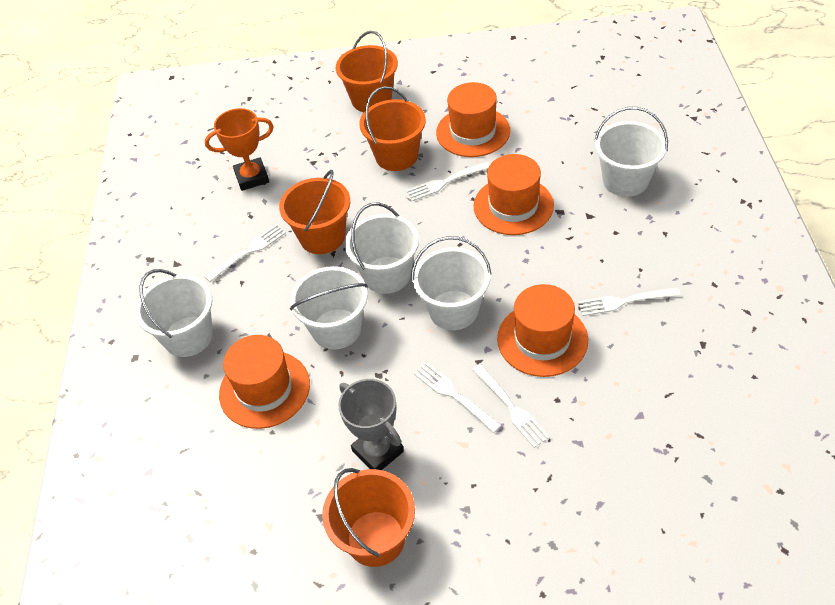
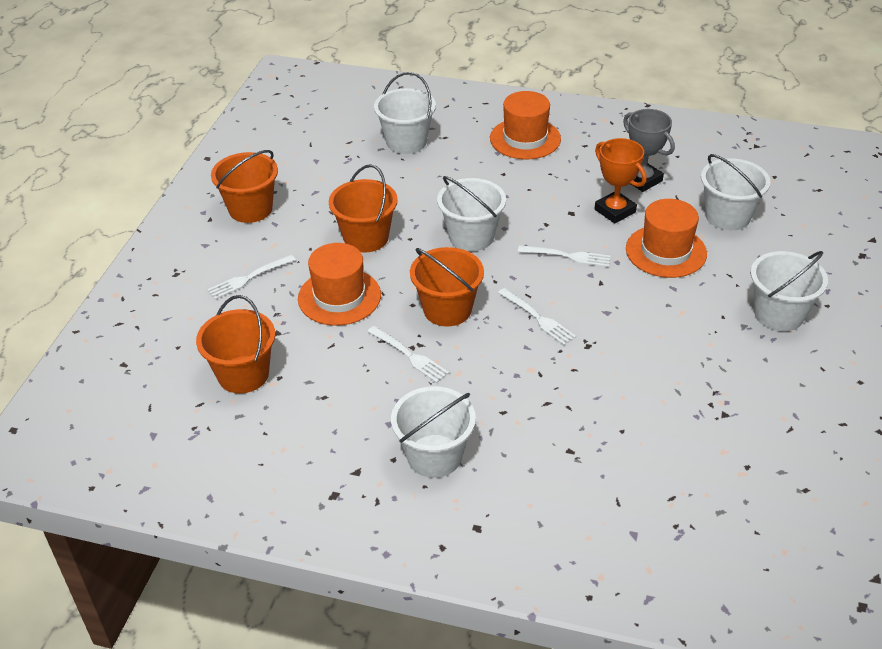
orange hat: [219,335,310,429] [436,82,510,157] [473,154,554,235] [497,284,588,377] = 4 -> [298,243,381,326] [490,91,561,159] [626,199,707,278] = 3
white fork: [205,224,286,282] [406,162,490,201] [414,362,501,433] [472,364,550,448] [578,287,680,316] = 5 -> [207,255,296,299] [367,326,449,383] [498,288,576,345] [518,245,611,267] = 4

